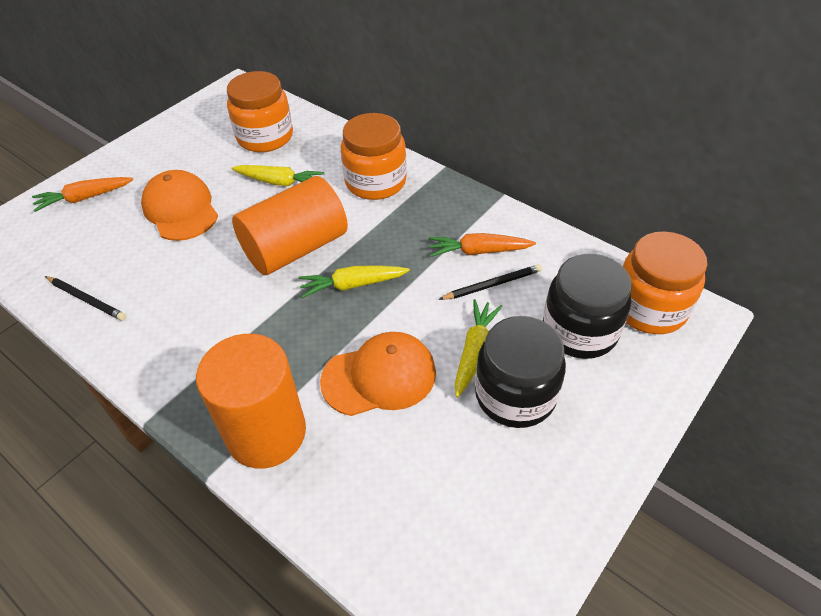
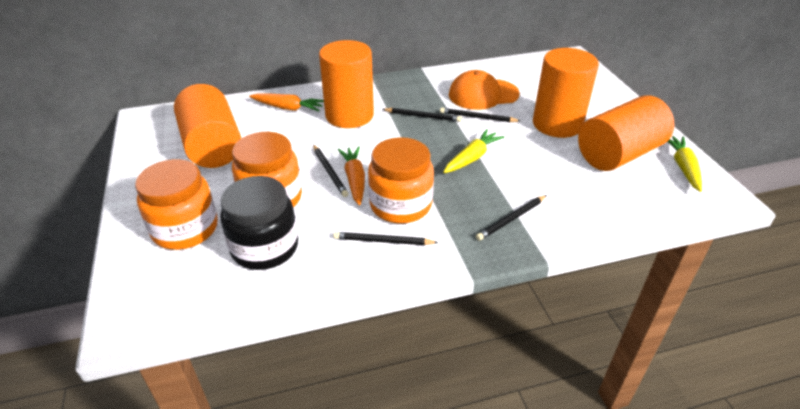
black jar: [475,316,566,428] [543,254,632,359] = 2 -> [220,176,298,270] = 1
black pencil: [45,276,126,321] [438,264,542,300] = 2 -> [313,144,349,197] [333,232,439,245] [383,108,462,122] [440,108,520,122] [476,195,547,241] = 5
orange cap: [141,170,218,241] [320,332,436,416] = 2 -> [449,70,520,110] = 1
orange cylinder: [196,334,306,469] [232,176,348,275] = 2 -> [174,84,241,168] [319,40,374,128] [533,48,599,138] [578,95,674,171] = 4
yellow carrot: [231,165,325,186] [299,265,410,298] [455,299,503,397] = 3 -> [443,129,504,173] [667,136,702,192] = 2

